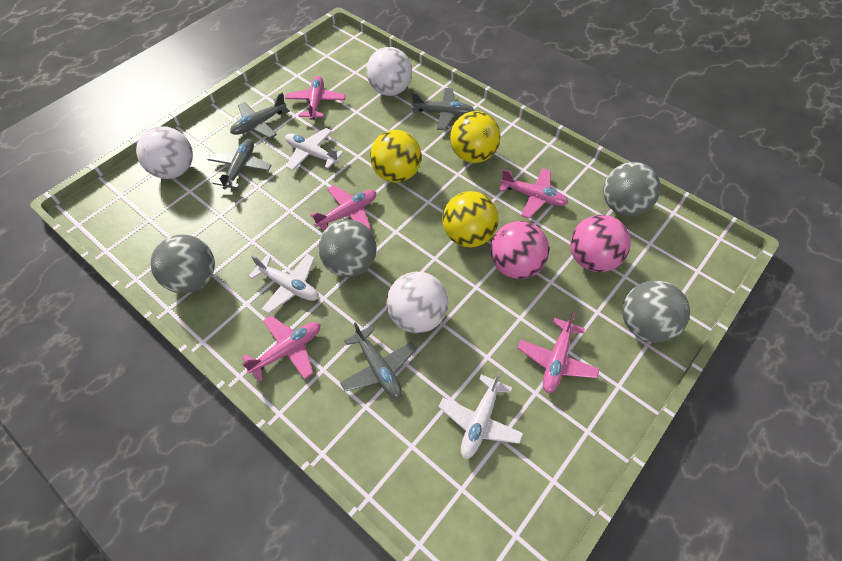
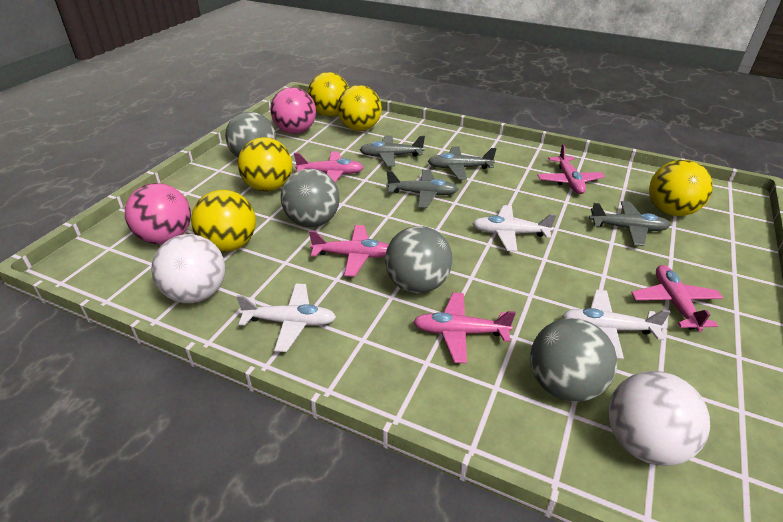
white ball: [136,126,193,179] [366,47,412,96] [387,272,448,333] = 3 -> [151,234,225,303] [608,371,710,466] = 2
yellow ball: [370,130,422,183] [442,191,498,247] [450,111,501,163] = 3 -> [191,190,256,252] [238,137,292,192] [308,72,349,116] [337,85,382,131] [649,160,713,216] = 5

